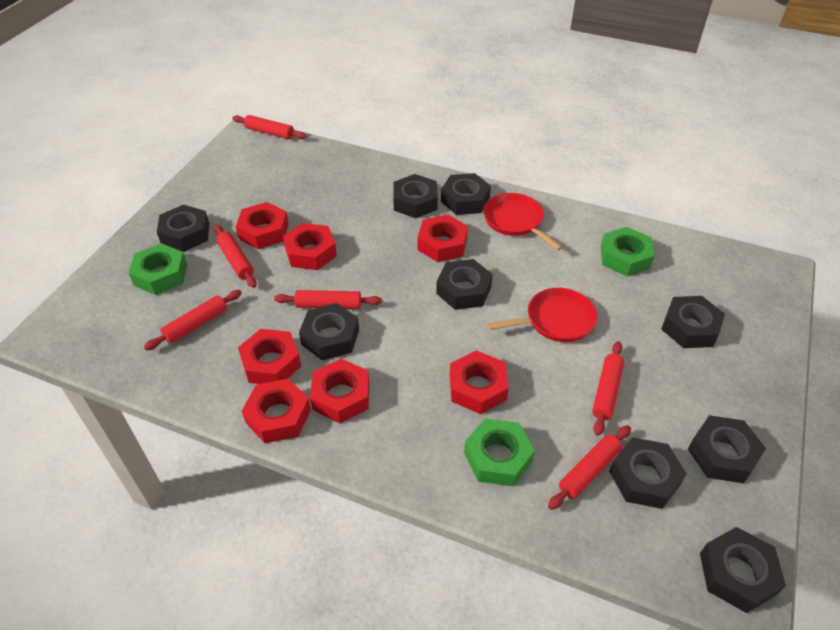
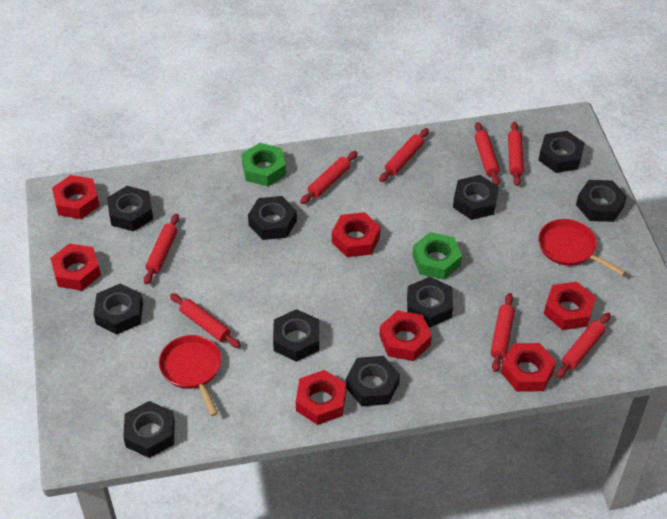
black nut: [157,205,209,252] [299,303,359,360] [393,174,438,218] [436,259,493,310] [441,173,491,215] [609,437,687,509] [661,296,725,348] [688,415,766,483] [700,527,786,613] = 9 -> [93,283,143,335] [107,186,153,231] [123,401,175,458] [248,196,297,240] [273,309,319,362] [346,356,400,406] [407,277,453,327] [453,175,499,220] [538,131,585,173] [576,180,627,222] = 10
green nut: [129,243,187,295] [464,419,535,486] [601,227,654,276] = 3 -> [242,143,286,186] [412,232,462,280] = 2
red rolling pin: [144,290,242,350] [214,225,257,288] [232,115,306,139] [274,290,382,309] [548,425,631,510] [592,341,624,436] = 6 -> [144,214,179,285] [170,293,241,348] [300,151,357,204] [379,128,429,182] [475,122,500,186] [490,293,515,372] [508,122,524,186] [556,313,611,378] = 8

